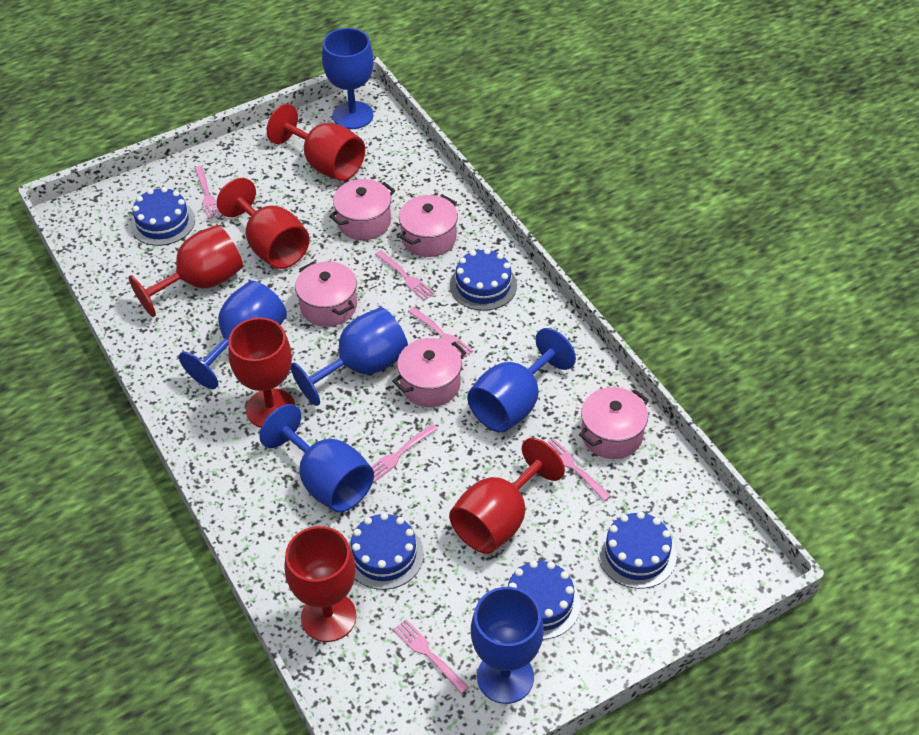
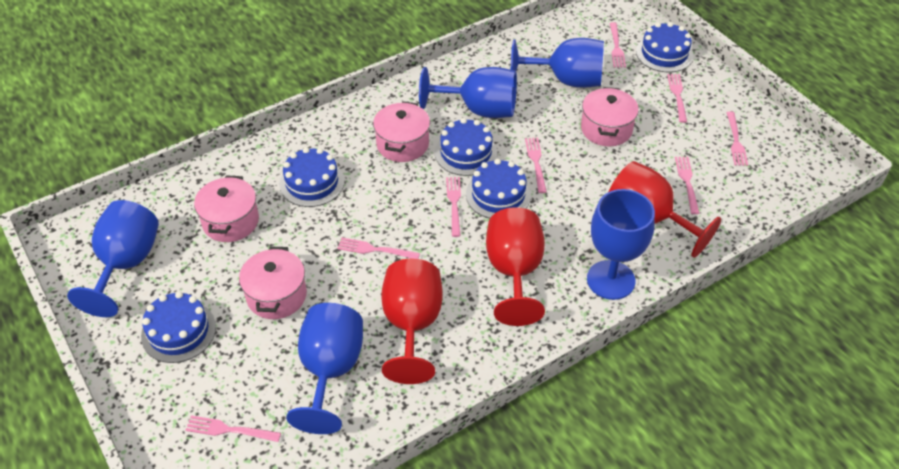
blue goblet: [179,281,287,389] [259,404,374,513] [291,307,408,406] [322,28,374,129] [467,328,576,433] [471,587,544,704] = 6 -> [67,200,159,317] [286,303,363,434] [419,67,517,118] [511,38,604,88] [587,189,655,300] = 5
pink fork: [195,166,221,219] [371,424,438,482] [375,250,435,300] [393,619,469,694] [408,307,473,359] [546,438,611,501] = 6 -> [186,415,281,442] [337,238,420,259] [446,177,461,237] [525,138,547,193] [610,22,626,68] [667,74,687,123] [675,157,699,214] [726,111,748,166] = 8
pink pot: [295,261,357,327] [329,179,395,240] [392,338,467,407] [399,195,458,257] [579,387,649,459] = 5 -> [194,175,259,242] [239,246,307,319] [373,101,430,162] [581,87,639,146] = 4
red goblet: [129,225,243,317] [217,178,310,269] [228,318,295,428] [267,104,365,181] [284,526,356,642] [449,438,565,554] = 6 -> [381,259,442,384] [486,207,545,326] [609,161,721,258] = 3

